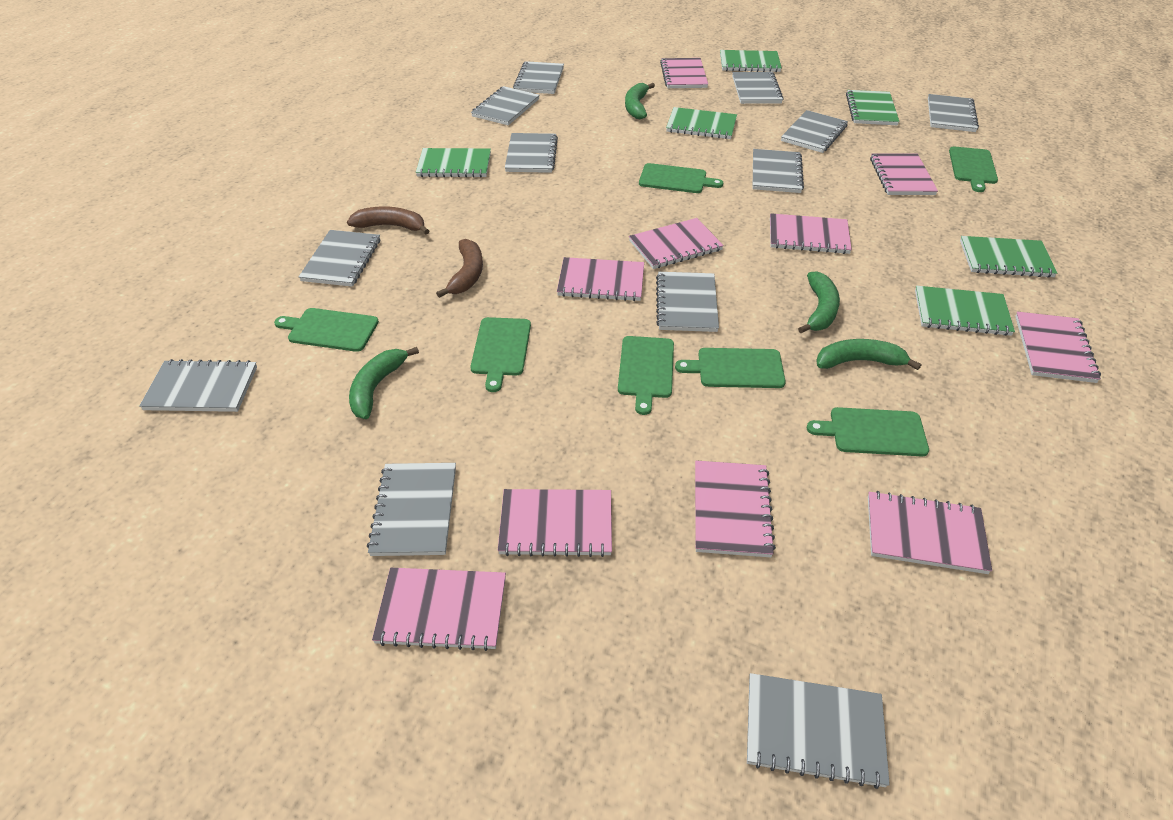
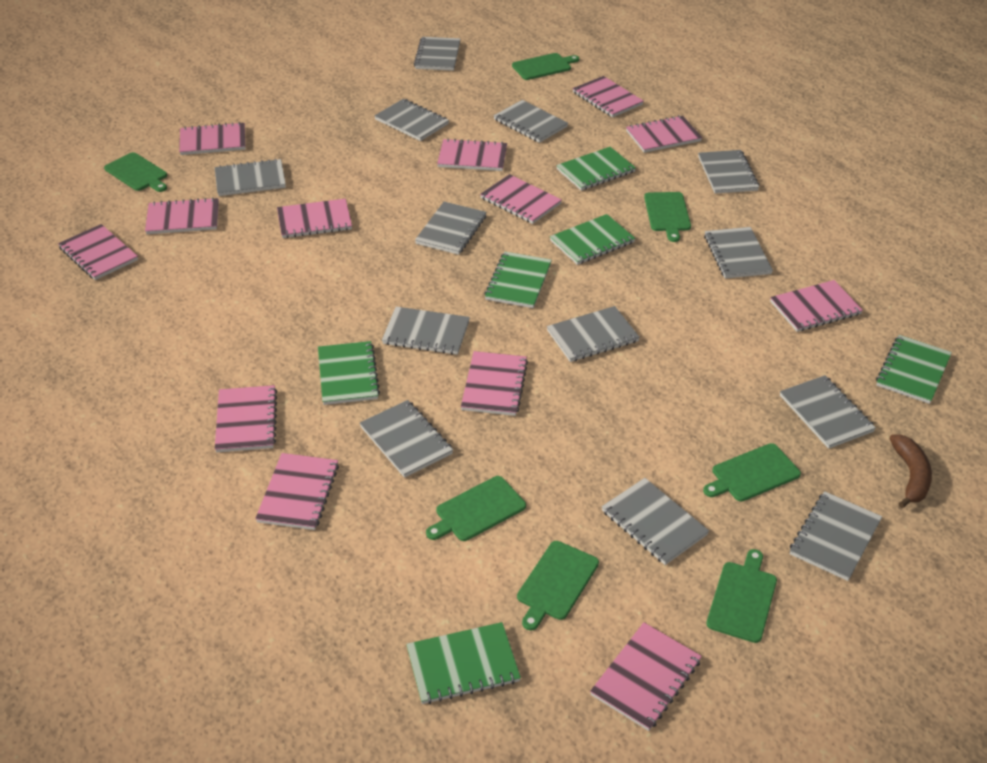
brown banana: [347,206,429,234] [436,239,483,298] = 2 -> [889,435,932,508] = 1
green banana: [349,347,419,419] [625,83,655,119] [798,271,840,333] [816,339,921,370] = 4 -> none = 0
grey notebook: [139,359,257,412] [299,230,380,287] [367,463,456,556] [471,86,540,125] [505,133,558,173] [513,61,564,94] [656,272,719,332] [732,72,784,104] [747,673,890,789] [753,149,804,193] [781,110,848,153] [928,94,979,132] = 12 -> [215,159,286,196] [360,400,453,478] [374,99,449,141] [382,307,470,355] [414,37,460,71] [415,202,487,255] [494,100,568,143] [547,306,640,362] [602,478,709,565] [698,150,759,194] [704,227,773,279] [780,375,876,449] [790,491,882,581] = 13
pink notebook: [372,568,506,651] [498,489,612,557] [557,257,644,301] [629,218,724,269] [660,58,708,88] [695,461,776,557] [770,213,852,254] [868,491,992,574] [870,154,938,195] [1015,311,1101,383] = 10 -> [58,224,138,280] [145,197,219,234] [179,122,245,155] [215,385,277,453] [255,453,339,530] [277,199,352,238] [437,138,507,171] [461,351,528,416] [480,174,562,224] [573,76,644,118] [590,622,702,731] [626,115,702,153] [770,280,863,332] = 13

